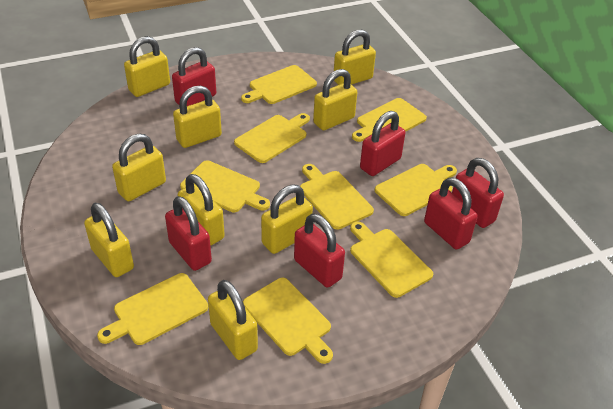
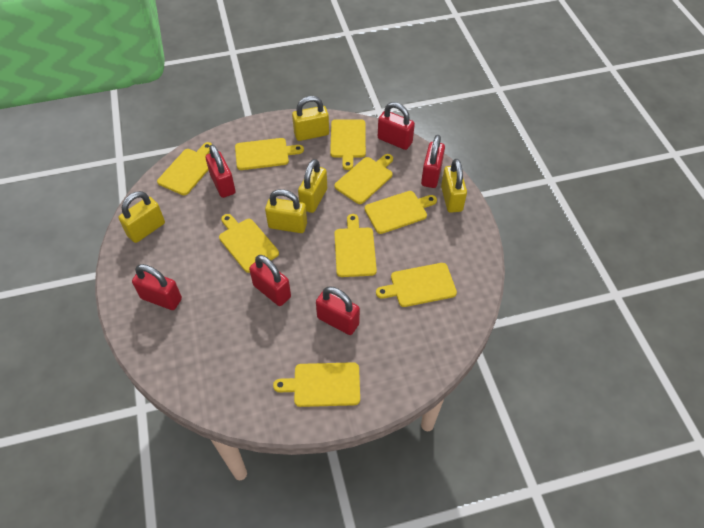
yellow padlock: [84,203,134,277] [112,134,166,201] [124,36,170,97] [173,85,222,148] [178,174,225,246] [208,280,258,360] [261,185,313,254] [313,69,357,130] [334,30,376,85] = 9 -> [119,191,165,243] [265,189,307,233] [292,96,329,141] [298,159,327,213] [441,159,467,213] = 5

